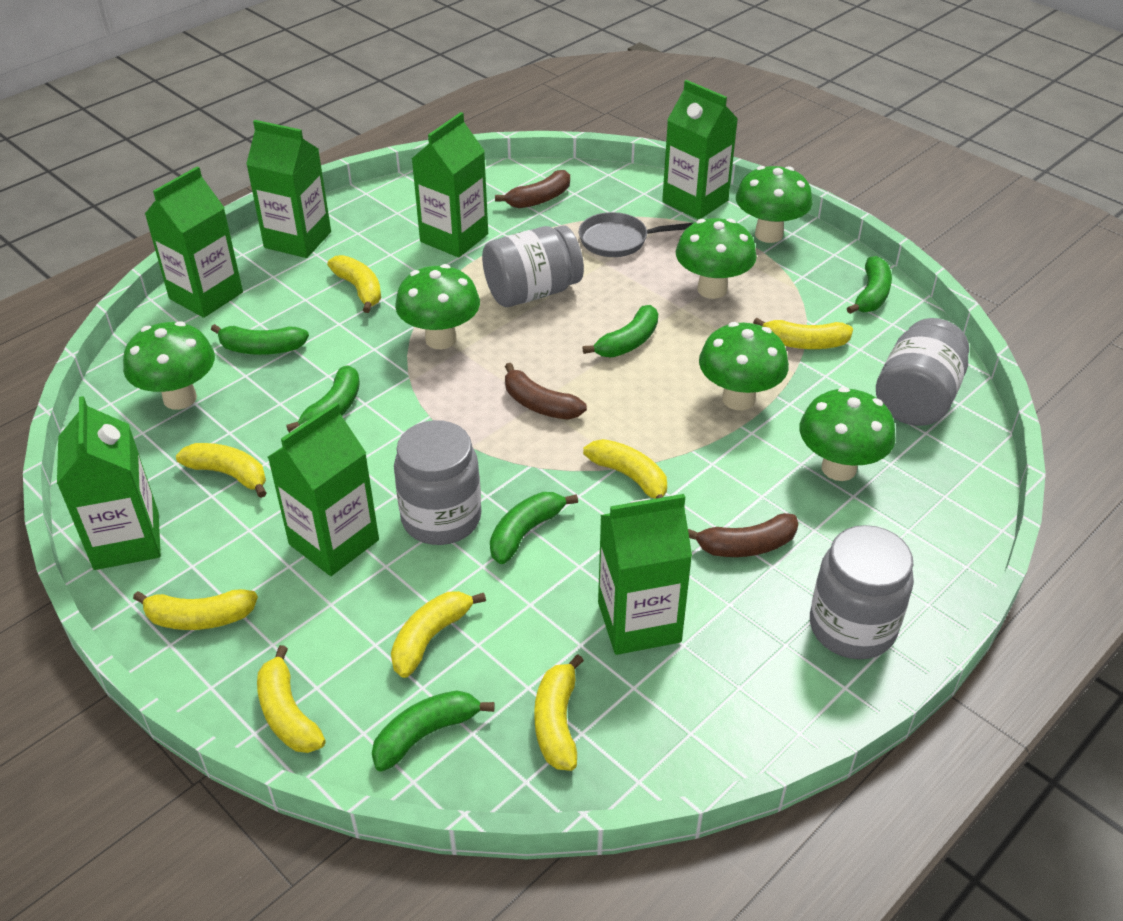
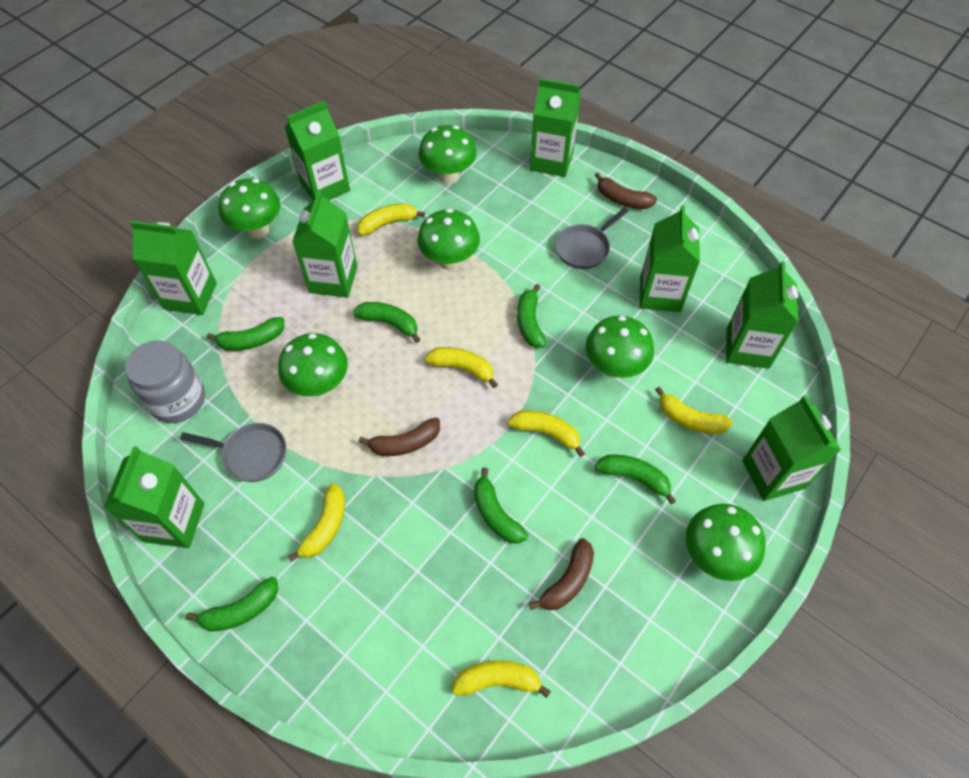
green carton: [57,396,161,570] [145,166,243,318] [246,120,331,258] [268,402,379,576] [412,112,488,257] [598,494,692,655] [662,80,738,219] = 7 -> [104,446,205,548] [130,221,217,315] [285,101,350,201] [292,190,358,298] [530,78,581,177] [640,205,700,312] [726,261,798,369] [742,395,841,501] = 8
grey jar: [394,420,481,545] [482,226,584,307] [810,525,914,659] [876,318,969,426] = 4 -> [125,340,205,423] = 1
grey pan: [579,212,693,257] = 1 -> [180,423,287,482] [555,208,629,269] = 2
yellow banana: [133,589,258,630] [176,443,267,498] [257,645,326,753] [327,255,381,313] [391,591,486,678] [534,654,584,771] [583,439,667,499] [753,318,853,349] = 8 -> [288,484,345,562] [357,204,425,236] [425,347,498,388] [452,660,551,698] [508,410,585,457] [655,387,733,434] = 6

